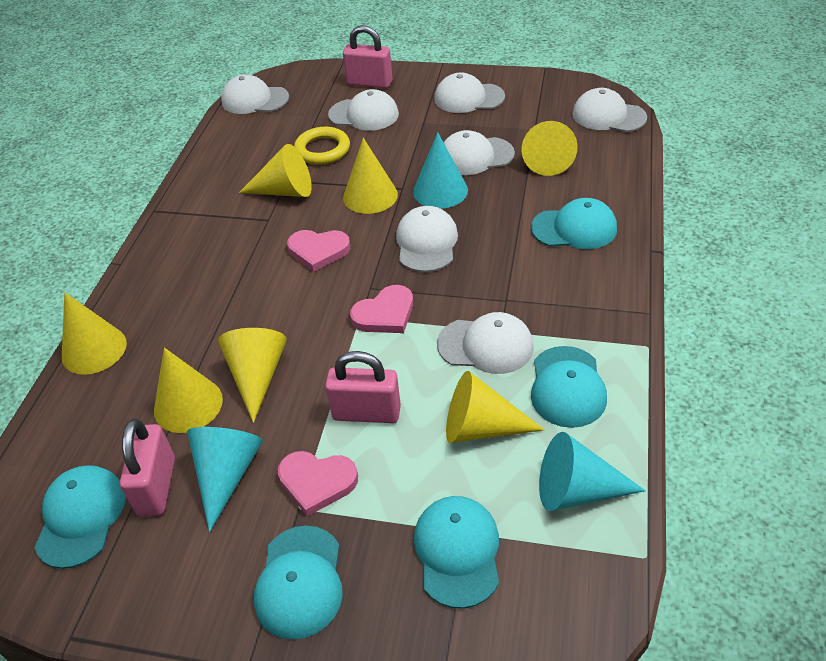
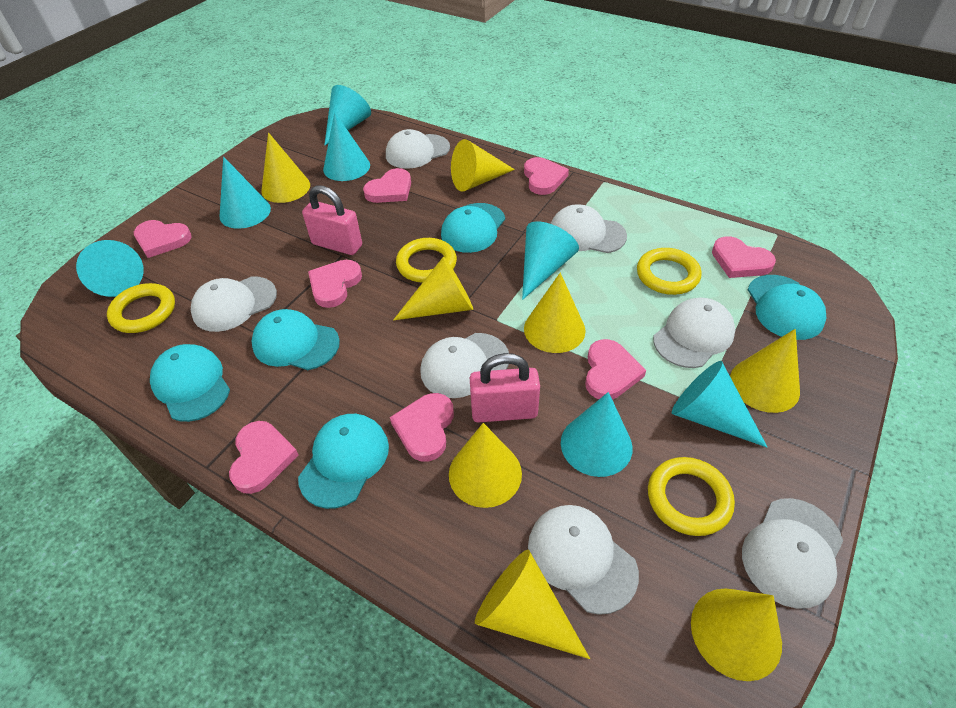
pink heart: [278,451,358,516] [287,230,350,272] [350,285,413,333] = 3 -> [134,220,191,258] [229,421,299,494] [308,260,362,308] [363,168,411,203] [390,393,454,462] [524,157,569,195] [585,339,646,400] [712,236,776,278] = 8
pink padlock: [120,419,175,516] [325,351,401,423] [343,25,393,88] = 3 -> [302,185,362,255] [470,353,540,423] = 2
turquoise cone: [187,427,263,532] [413,132,468,209] [539,432,646,511] = 3 -> [76,240,144,297] [219,157,271,229] [323,112,370,181] [324,85,371,146] [522,221,579,300] [561,392,633,477] [672,361,767,447] = 7
yellow cone: [62,293,127,375] [154,347,223,433] [218,328,287,423] [239,144,312,197] [343,138,398,214] [446,371,545,443] [522,121,578,176] = 7 -> [261,132,310,203] [393,257,473,320] [449,423,522,508] [451,139,515,192] [475,550,590,659] [524,272,586,353] [691,588,782,681] [730,329,800,413] = 8
yellow ring: [294,127,350,165] = 1 -> [107,283,175,333] [396,238,457,283] [637,248,702,295] [648,457,735,536] = 4

